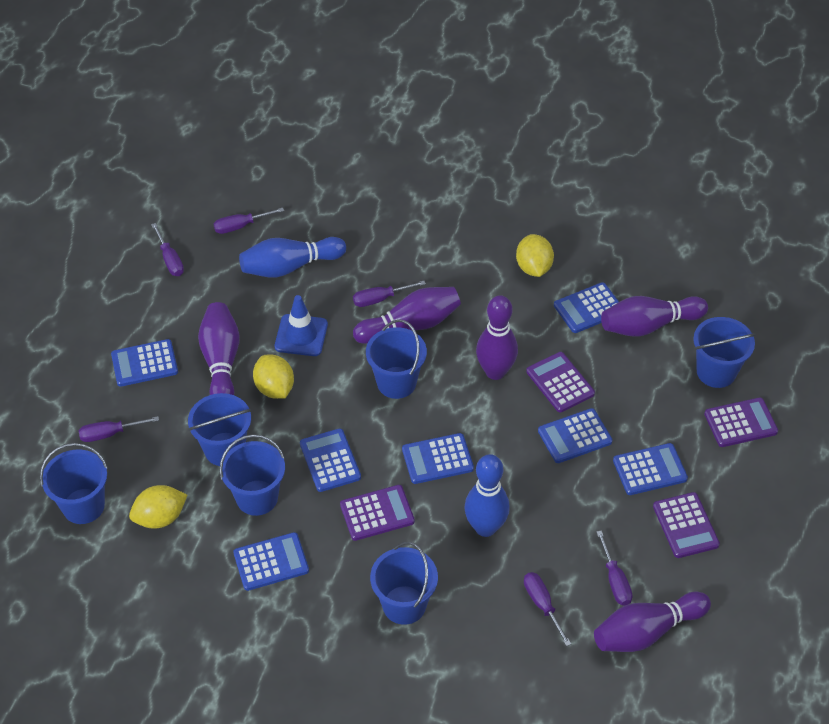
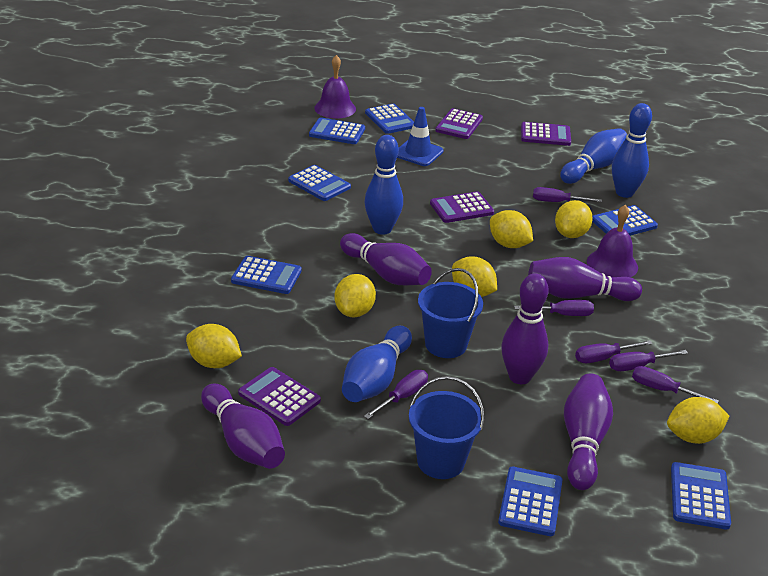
blue bowling pin: [239,237,346,277] [464,454,510,537] = 2 -> [342,326,412,402] [364,135,403,235] [560,128,627,184] [612,103,652,198] = 4
blue bucket: [40,443,108,524] [188,393,251,466] [219,434,285,516] [366,319,427,399] [370,542,438,625] [693,317,756,388] = 6 -> [409,376,484,479] [418,268,483,358] = 2
purple bell: none = 0 -> [314,55,356,118] [587,205,638,277] = 2
yellow lemon: [129,485,187,529] [253,354,294,399] [516,234,554,277] = 3 -> [186,324,242,368] [334,274,376,317] [452,257,497,297] [490,210,533,248] [555,200,593,238] [667,397,729,444] = 6

